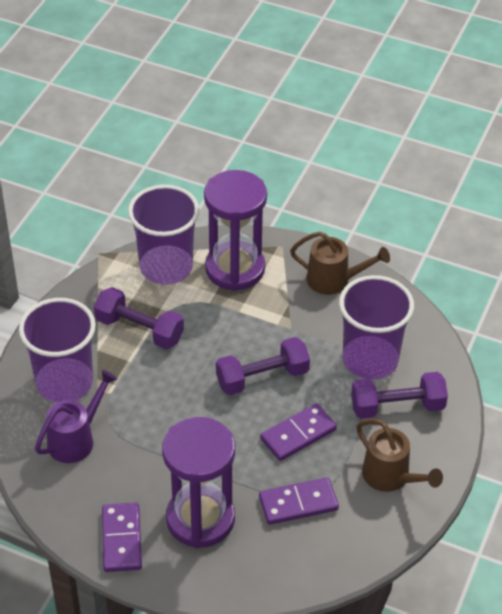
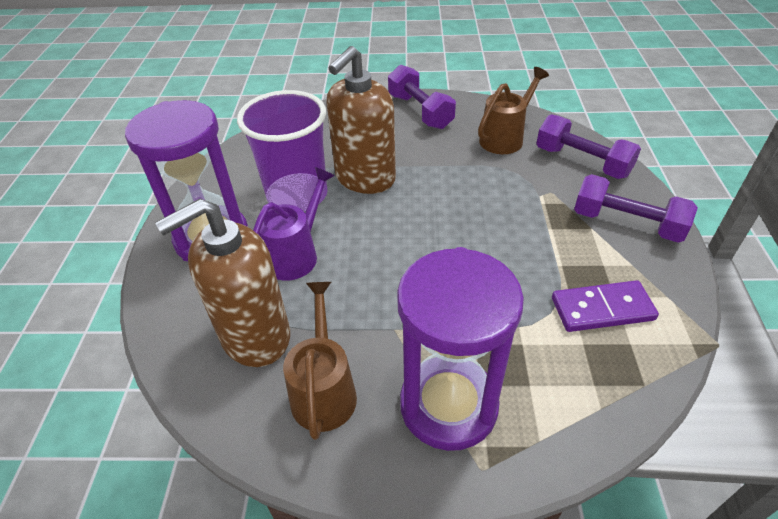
brown soap dispenser: none = 0 -> [155,199,290,367] [327,46,396,194] = 2
purple cup: [19,298,96,403] [128,185,199,285] [339,275,414,379] = 3 -> [237,90,327,211] = 1
purple domino: [102,503,142,572] [259,477,339,525] [260,403,337,461] = 3 -> [552,280,659,332] = 1

